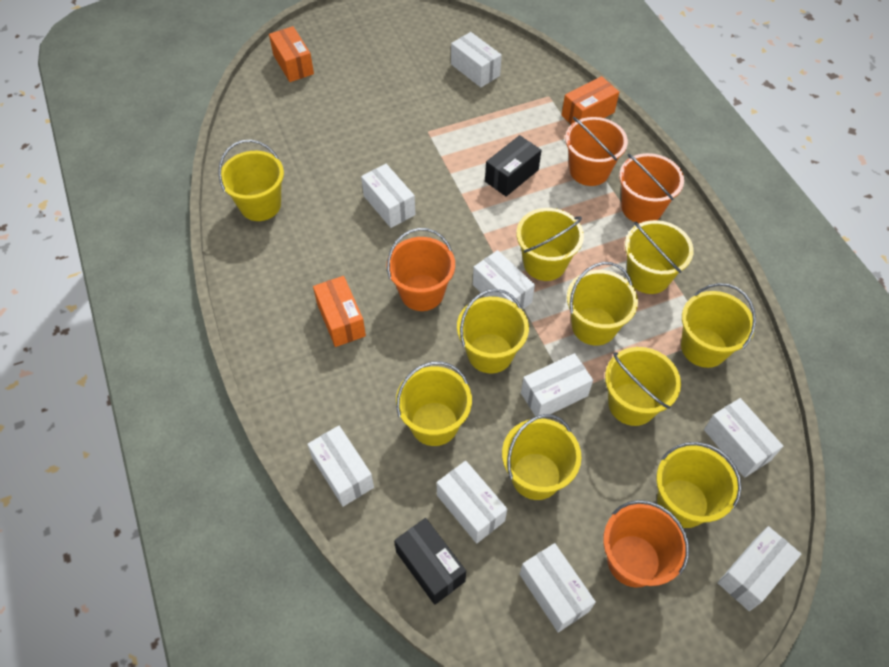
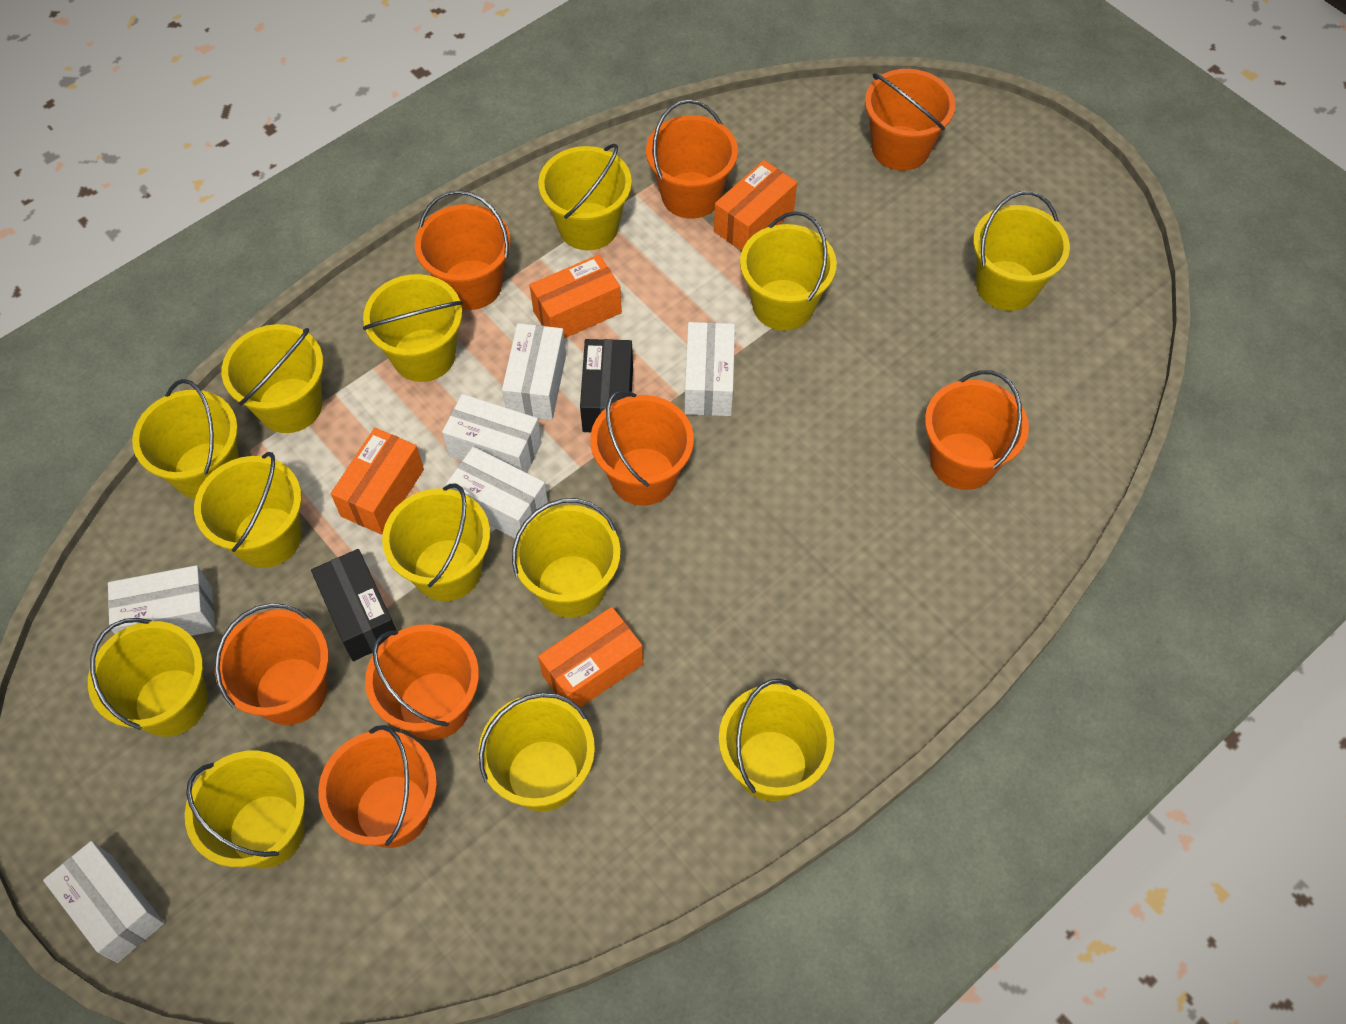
orange box: [269,26,314,82] [313,276,366,347] [562,76,619,125] = 3 -> [331,428,424,535] [530,254,622,339] [538,607,643,708] [714,160,797,251] = 4
orange bucket: [387,228,455,311] [565,117,628,186] [603,500,689,588] [619,153,684,223] = 4 -> [215,603,329,725] [318,725,437,848] [365,624,479,740] [415,190,511,310] [590,390,694,506] [646,100,738,219] [865,69,955,171] [925,370,1029,490] = 8
white box: [307,426,374,507] [361,164,416,228] [437,461,507,544] [451,32,502,87] [473,250,535,310] [520,543,596,633] [521,353,593,417] [704,398,783,478] [718,526,801,611] = 9 -> [43,841,164,963] [108,565,215,636] [442,394,542,473] [446,447,548,538] [502,323,566,420] [685,322,735,416] = 6
yellow bucket: [218,140,284,221] [396,361,472,446] [457,289,529,373] [502,414,581,500] [516,208,584,281] [567,262,638,346] [605,347,681,426] [625,220,694,294] [656,442,741,528] [681,283,756,368] = 10 -> [88,618,208,737] [132,379,239,499] [185,750,305,869] [194,452,302,568] [222,324,323,433] [363,274,463,382] [382,483,490,601] [479,693,595,811] [512,498,621,618] [538,143,632,250] [719,679,834,801] [740,211,837,331] [973,191,1070,311] = 13

